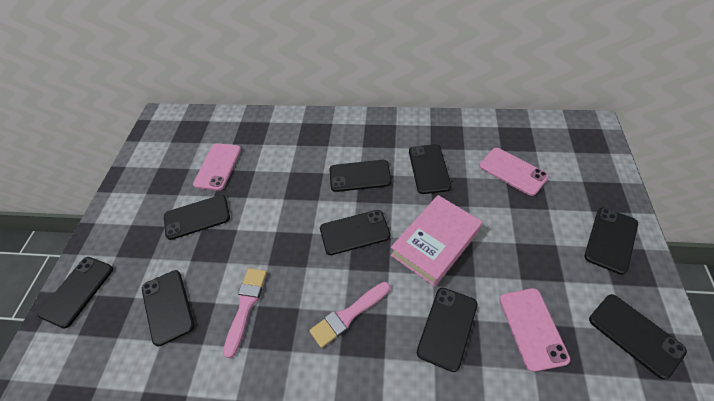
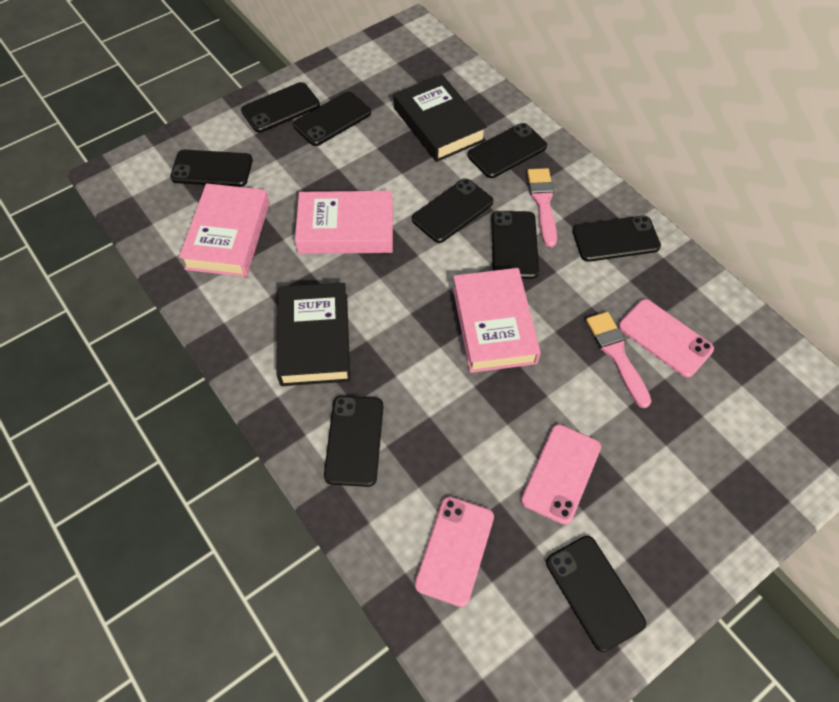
black book: none = 0 -> [276,283,350,386] [393,74,487,162] = 2
pink book: [391,195,483,287] = 1 -> [179,183,269,277] [295,191,393,254] [453,268,541,373] = 3

